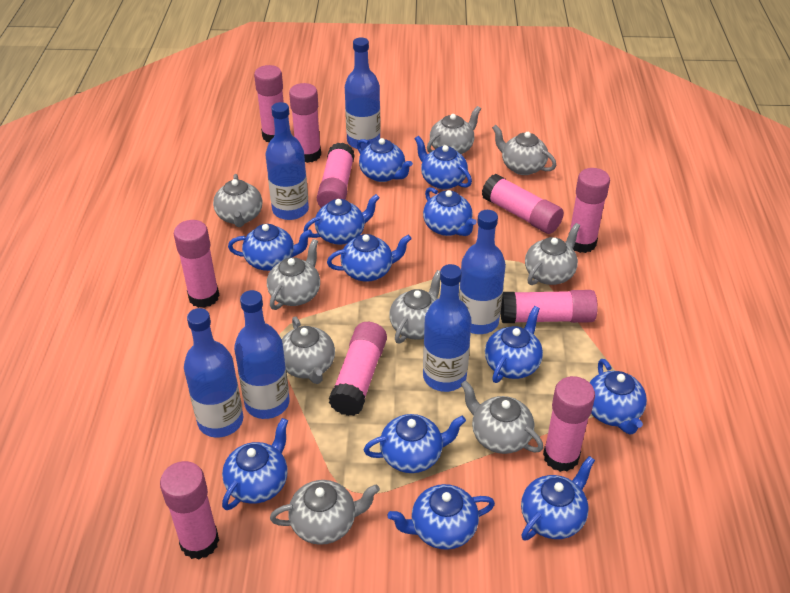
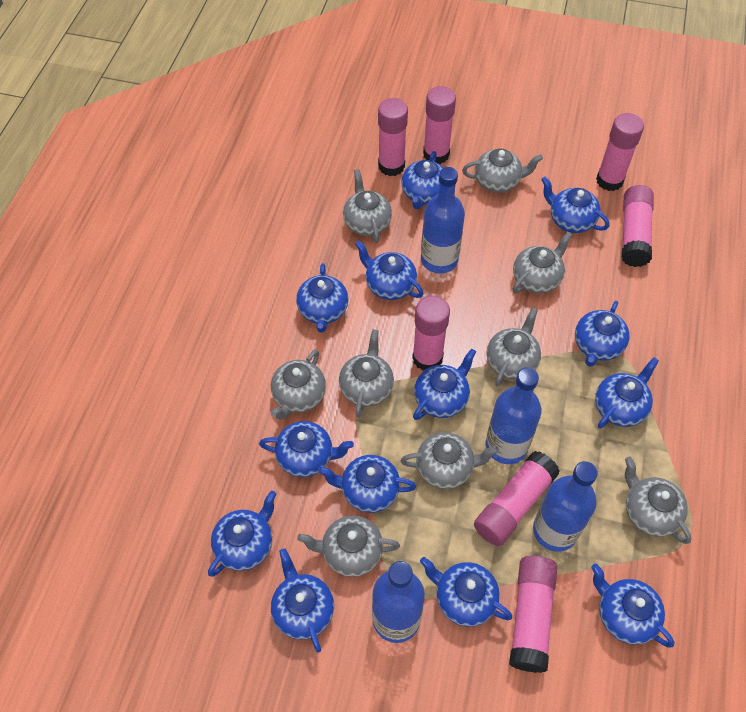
blue bottle: [184,308,243,437] [234,290,290,419] [266,102,309,220] [345,37,381,150] [423,264,472,392] [459,210,506,334] = 6 -> [372,561,425,643] [421,167,465,273] [486,367,541,464] [533,461,598,552] = 4
blue teapot: [222,418,288,510] [228,224,312,271] [304,194,380,245] [327,234,412,282] [357,138,413,182] [364,414,466,473] [387,484,495,550] [414,136,472,189] [423,187,477,236] [485,306,543,383] [521,456,595,541] [589,359,647,434] = 12 -> [208,491,276,577] [259,421,354,477] [271,548,334,653] [296,263,349,332] [318,455,416,513] [355,241,424,300] [401,151,443,209] [413,349,476,420] [420,557,513,627] [541,176,609,233] [575,301,630,367] [591,564,674,647] [595,357,659,429] = 13
pink glue stick: [160,461,219,559] [174,220,220,308] [254,65,284,142] [289,83,321,163] [317,143,355,208] [329,322,387,416] [482,174,564,234] [501,290,598,323] [543,376,595,472] [570,168,610,253] = 10 -> [378,98,408,176] [412,295,450,371] [423,86,456,164] [474,451,560,546] [509,556,557,673] [596,113,644,191] [622,185,654,267] = 7

